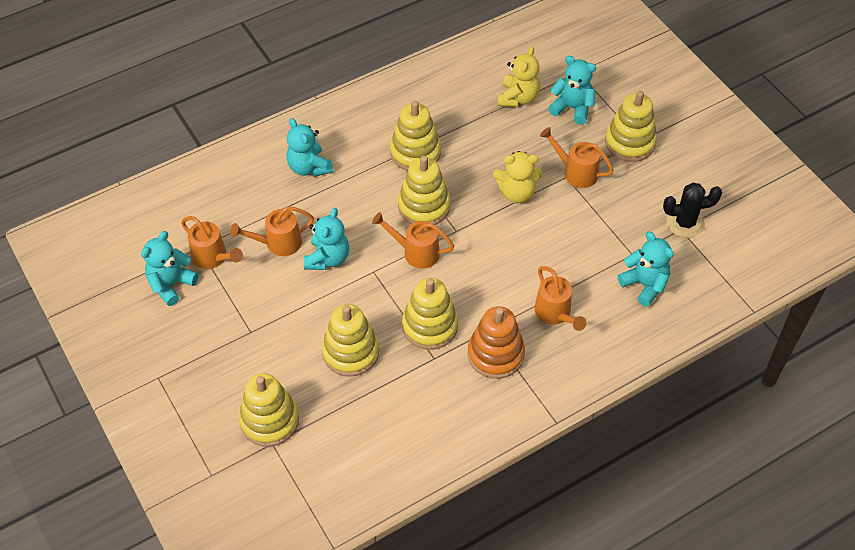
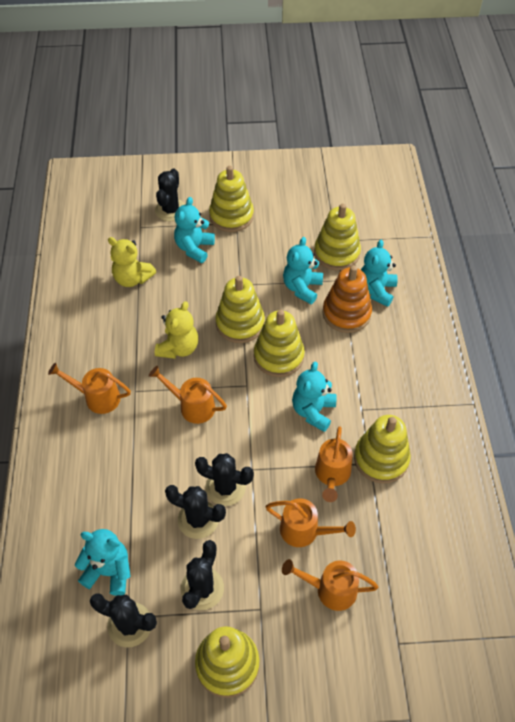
black cactus: [663,182,722,238] = 1 -> [90,593,157,648] [155,168,185,221] [165,485,226,539] [181,540,224,610] [195,453,254,506] = 5

